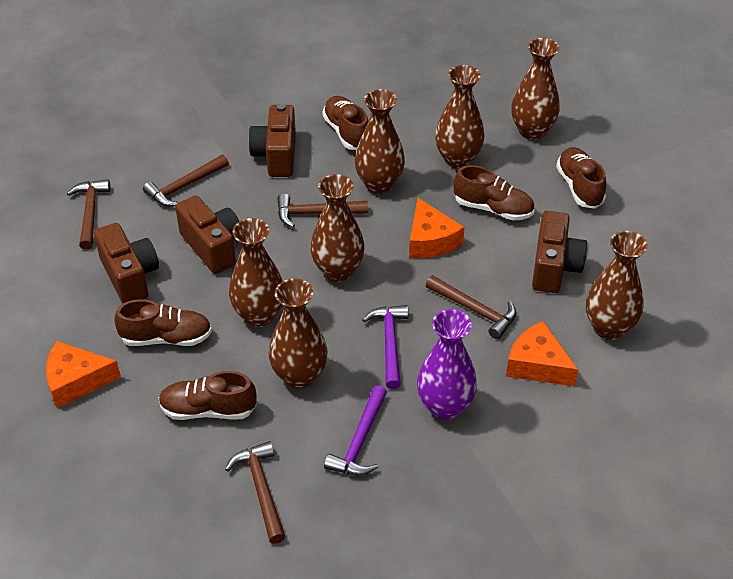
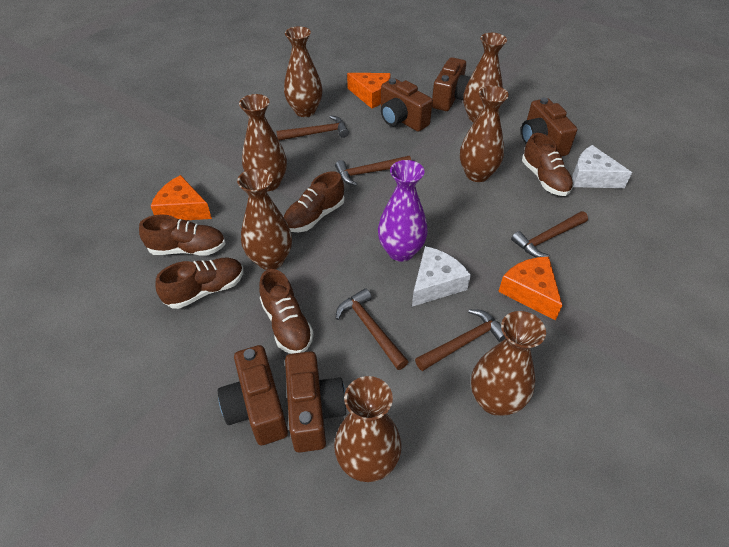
brown camera: [94,223,159,303] [175,196,239,274] [248,103,296,177] [532,211,587,293] = 4 -> [218,345,288,445] [285,351,346,453] [381,78,433,131] [432,57,470,111] [521,98,577,157] = 5
purple hammer: [324,385,387,476] [362,305,408,389] = 2 -> none = 0
white cheese: none = 0 -> [412,246,471,307] [572,145,632,188] = 2

